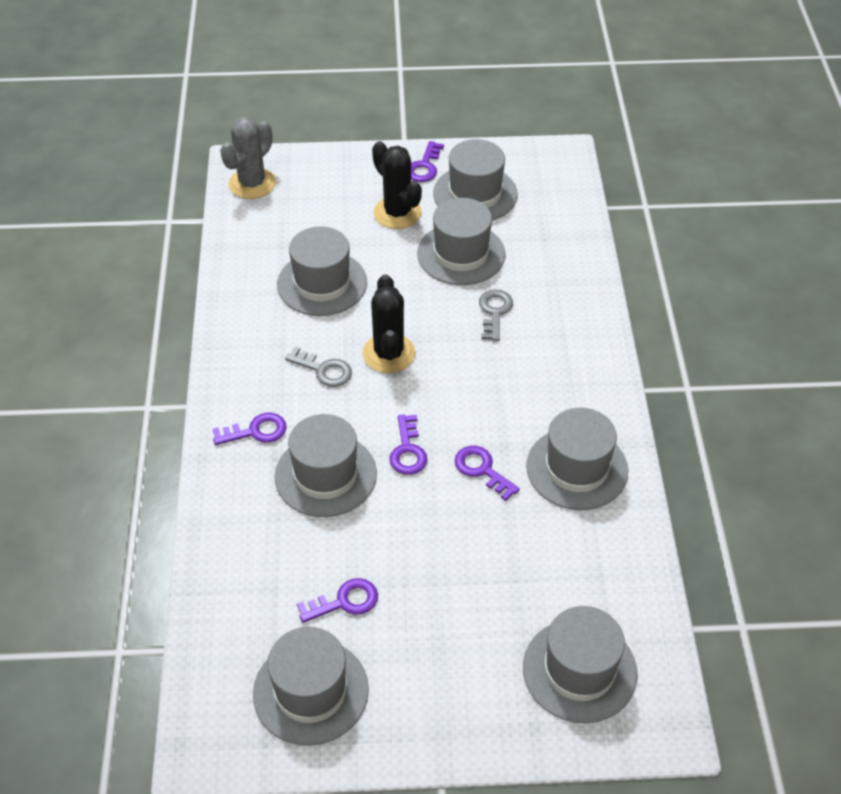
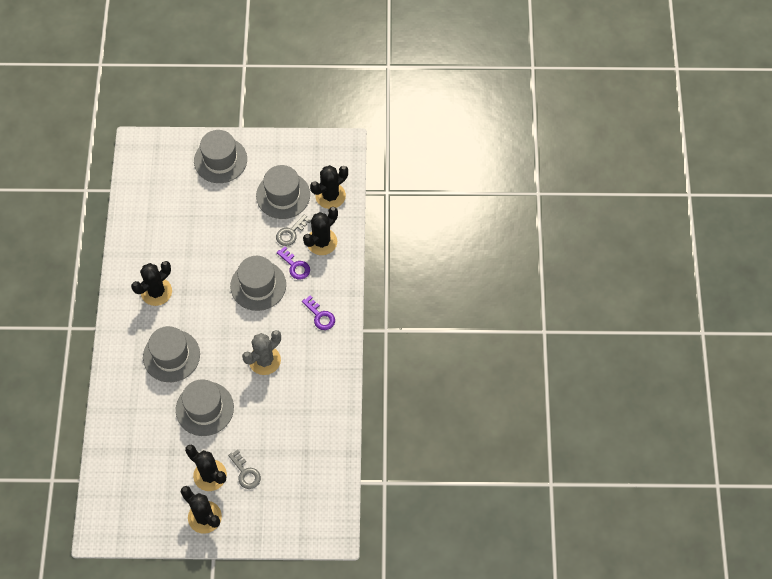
black cactus: [362,275,415,373] [372,141,422,229] = 2 -> [131,261,172,306] [180,486,222,534] [185,445,227,491] [303,207,338,255] [310,165,348,209] = 5
grey hat: [253,627,369,746] [275,414,377,517] [277,226,367,316] [417,198,506,285] [433,139,518,221] [523,606,638,723] [526,408,628,510] = 7 -> [143,326,200,382] [176,379,234,436] [194,130,247,183] [230,256,286,311] [256,165,310,219] = 5
purple key: [213,413,287,445] [297,578,378,623] [389,415,428,475] [411,141,444,182] [455,446,520,501] = 5 -> [277,246,310,280] [302,295,335,330] = 2

